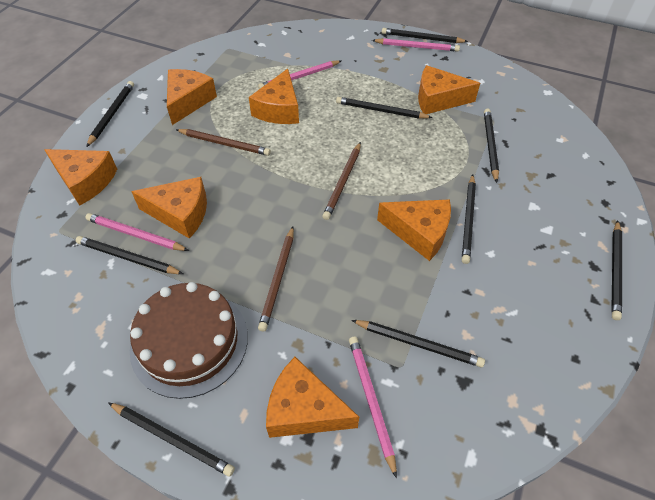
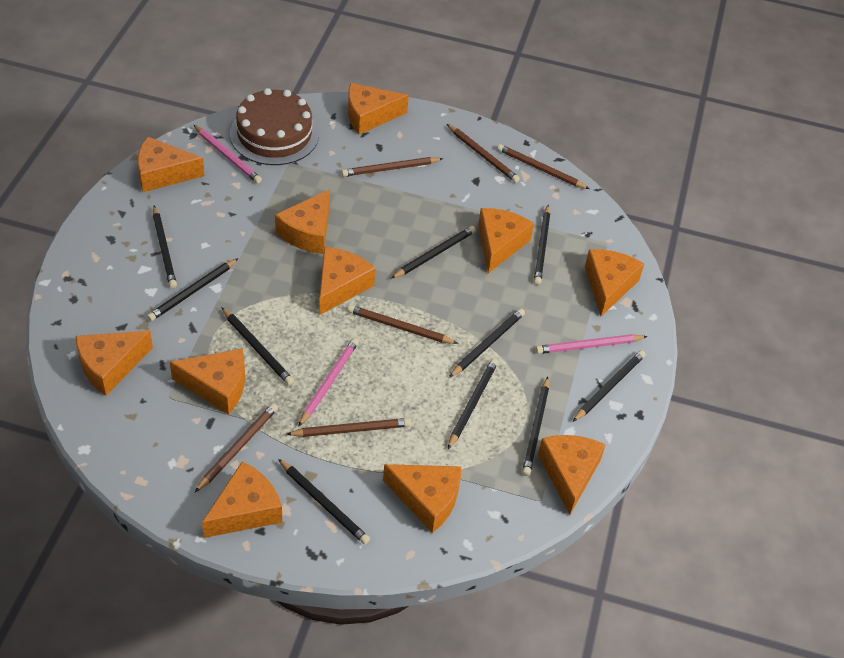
black pencil: [76,236,183,274] [86,81,134,147] [108,402,235,477] [336,97,433,119] [351,320,485,367] [382,28,468,43] [462,174,476,264] [484,109,499,183] [611,220,622,320] = 9 -> [147,258,239,321] [153,206,177,288] [221,307,294,385] [278,459,370,545] [391,226,476,279] [448,358,498,449] [449,309,525,377] [522,377,549,476] [534,205,550,285] [573,350,646,422] = 10
brown pencil: [176,129,271,156] [258,227,294,332] [322,142,361,220] = 3 -> [195,403,278,492] [287,418,411,437] [342,157,443,176] [347,305,458,344] [447,124,520,183] [497,144,589,189] = 6
orange cheese: [44,149,117,206] [131,177,207,239] [167,69,217,125] [249,69,299,124] [266,357,359,438] [377,199,451,261] [418,65,480,114] = 7 -> [76,331,153,396] [137,137,204,192] [170,349,245,415] [202,461,282,538] [275,189,330,254] [319,247,375,315] [348,83,409,135] [383,464,461,533] [478,208,534,273] [538,435,606,515] [585,249,644,316] = 11
pink pencil: [85,213,189,251] [258,60,341,89] [349,336,397,479] [372,38,460,52] = 4 -> [194,125,262,183] [298,338,359,427] [536,334,648,354] = 3

